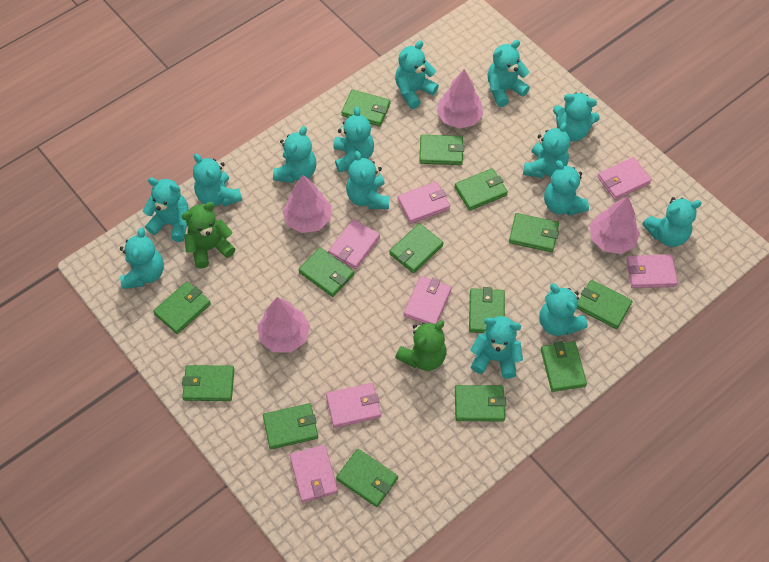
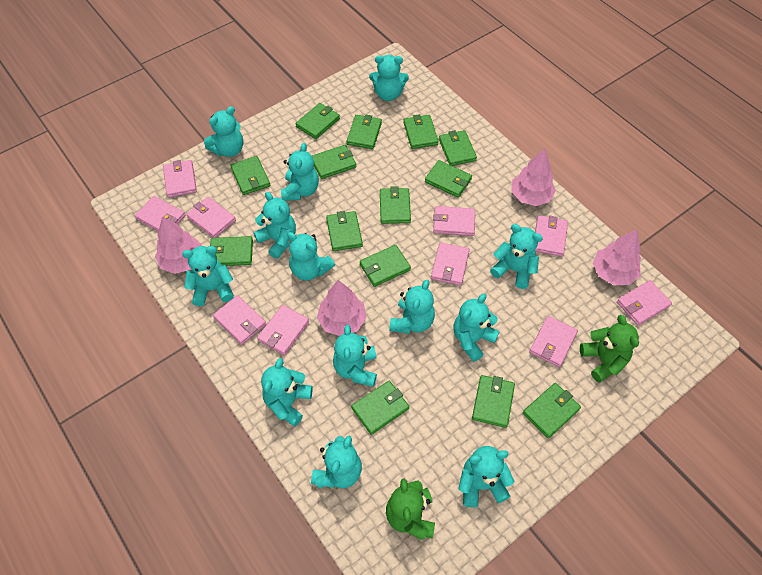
pink wallet: [290,445,338,503] [326,383,381,428] [328,219,380,269] [397,182,450,224] [404,276,452,324] [597,157,652,200] [626,254,678,288] = 7 -> [135,196,185,231] [163,160,197,198] [186,197,236,238] [213,295,266,345] [257,305,309,355] [431,242,470,286] [433,206,475,236] [529,316,578,367] [535,215,568,257] [617,280,672,326] = 10
turquoise teddy bear: [120,227,164,289] [143,178,189,242] [193,153,242,207] [273,126,316,183] [334,107,374,173] [346,151,389,209] [395,41,439,109] [470,316,523,379] [487,40,530,107] [523,122,570,178] [539,283,588,336] [544,160,589,216] [553,92,600,141] [642,197,702,247] = 14 -> [182,246,234,306] [204,106,243,157] [254,192,296,259] [261,358,313,426] [281,143,319,201] [287,232,335,281] [311,436,362,488] [333,325,377,387] [369,55,409,101] [389,280,435,334] [453,294,500,362] [458,446,514,507] [490,224,543,289] = 13

